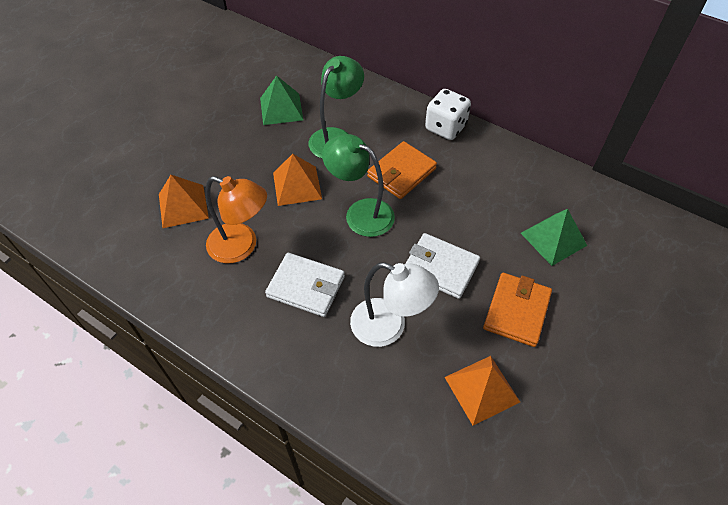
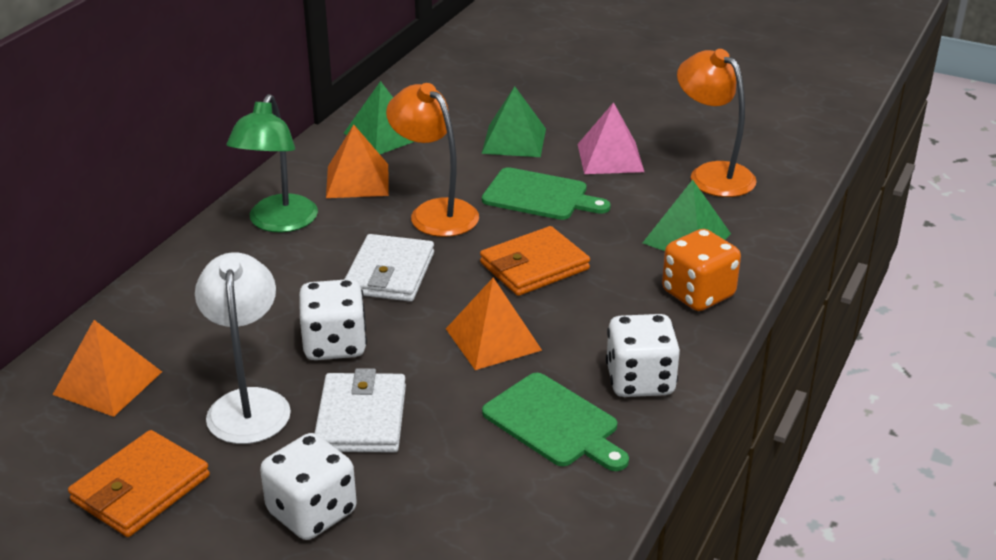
green cutting board: none = 0 -> [482,167,611,220] [482,373,629,471] = 2
green lamp: [309,56,364,159] [322,134,395,237] = 2 -> [226,94,318,233] = 1
green pyramid: [260,75,303,125] [521,209,587,266] = 2 -> [344,81,414,154] [482,86,546,157] [643,180,731,251] = 3
orange dice: none = 0 -> [662,229,741,311] = 1
orange lamp: [205,176,267,263] = 1 -> [386,83,479,237] [677,49,757,197] = 2
pink pyramid: none = 0 -> [578,102,644,174] = 1
white dice: [425,89,471,140] = 1 -> [260,433,357,540] [299,279,367,360] [606,314,680,397] = 3

